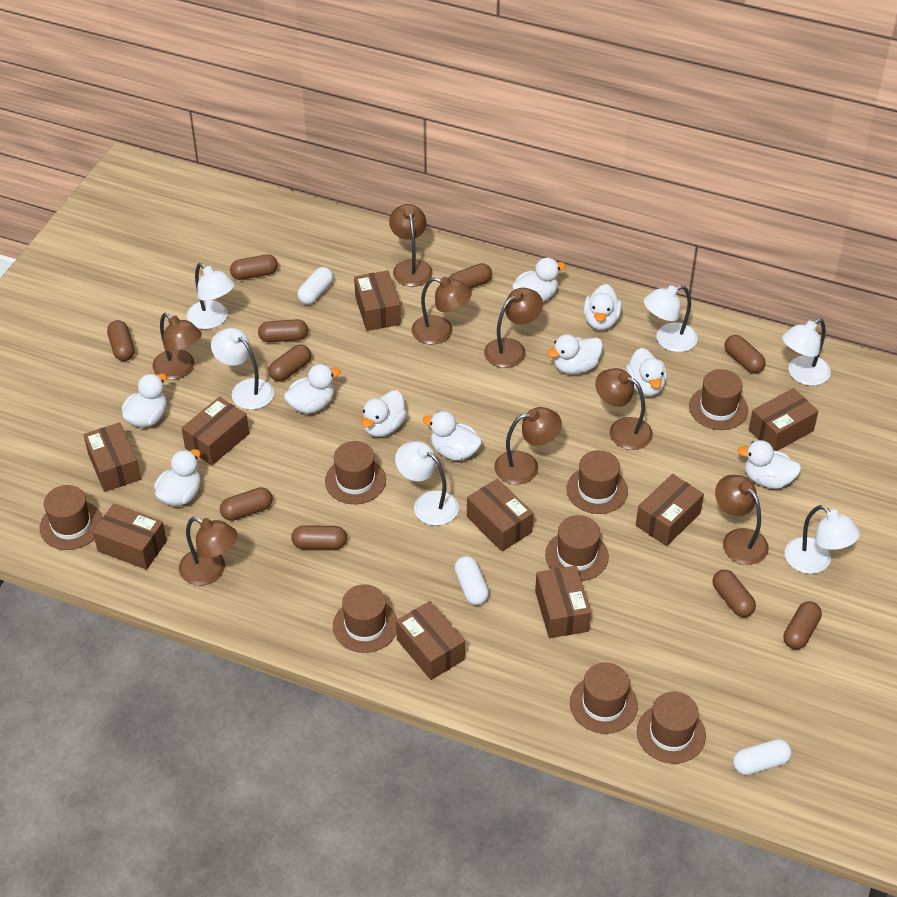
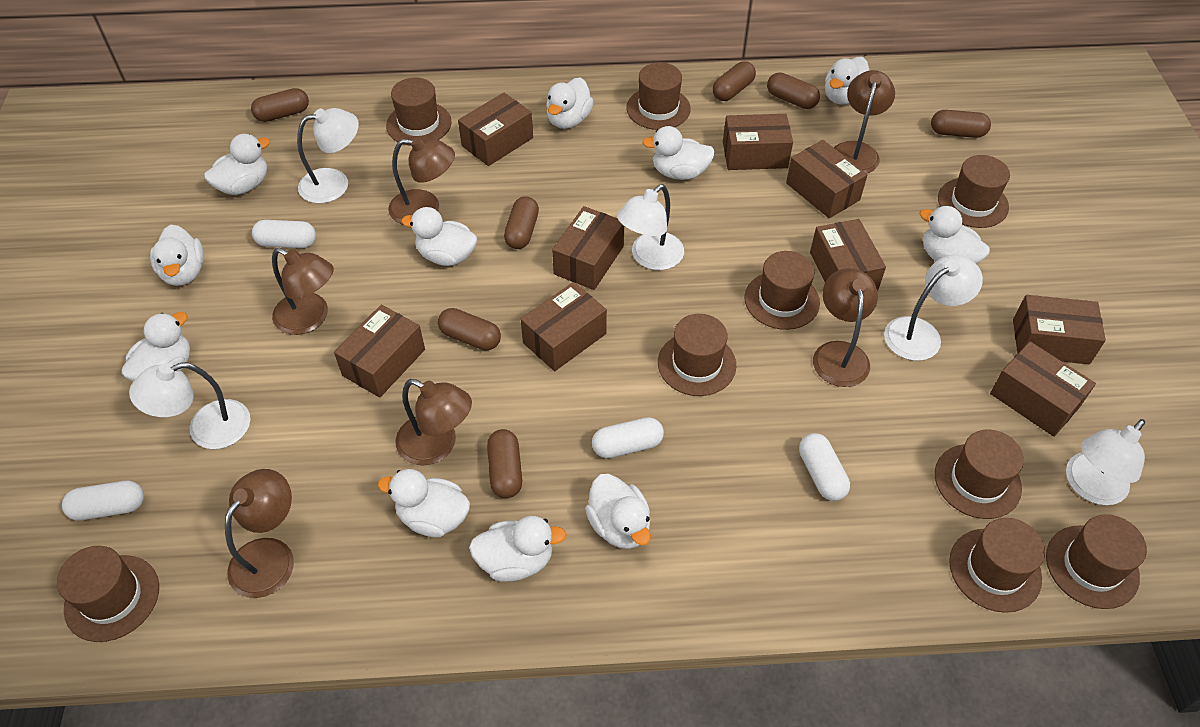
brown capsule: [107,320,135,361] [220,487,273,521] [230,254,278,280] [258,319,308,343] [269,344,311,381] [291,525,347,549] [448,263,492,289] [713,570,756,617] [725,335,766,373] [784,601,822,649] = 10 -> [251,88,309,122] [438,308,501,351] [487,429,522,498] [504,196,539,249] [712,61,756,101] [767,72,820,109] [931,110,991,138] = 7
brown hat: [40,485,102,550] [325,441,386,504] [333,584,398,653] [545,515,609,581] [566,450,628,514] [570,662,638,734] [637,691,706,764] [689,369,748,430] = 8 -> [57,546,159,642] [386,78,452,146] [627,62,691,130] [658,314,736,396] [745,251,820,330] [935,430,1024,519] [938,155,1010,228] [949,518,1045,613] [1046,514,1147,609] = 9
brown lamp: [152,313,202,380] [179,517,238,586] [389,204,433,287] [412,277,472,344] [484,288,543,368] [494,407,562,485] [595,368,653,450] [715,475,769,565] = 8 -> [225,469,294,598] [272,248,334,335] [388,136,455,225] [395,379,472,465] [813,268,878,387] [834,70,895,173] = 6
white capsule: [297,267,333,305] [454,556,489,605] [733,739,792,775] = 3 -> [62,481,144,520] [252,220,316,248] [592,417,664,458] [799,433,850,501] = 4
white duck: [122,374,167,428] [154,449,201,506] [284,364,341,414] [361,390,407,437] [423,411,482,461] [512,258,566,302] [547,335,603,374] [583,284,622,330] [626,348,667,396] [738,440,801,489] = 10 -> [122,312,190,382] [150,225,204,286] [204,134,270,195] [378,469,470,537] [401,207,477,266] [469,516,567,581] [546,77,594,129] [585,474,651,549] [642,126,715,180] [825,57,869,105] [919,206,990,264] = 11
white lamp: [187,263,235,329] [211,328,274,410] [395,441,459,526] [644,285,698,352] [782,319,831,386] [785,505,860,574] = 6 -> [129,362,250,449] [297,108,359,204] [617,184,684,270] [884,254,983,361] [1066,419,1145,505] = 5

